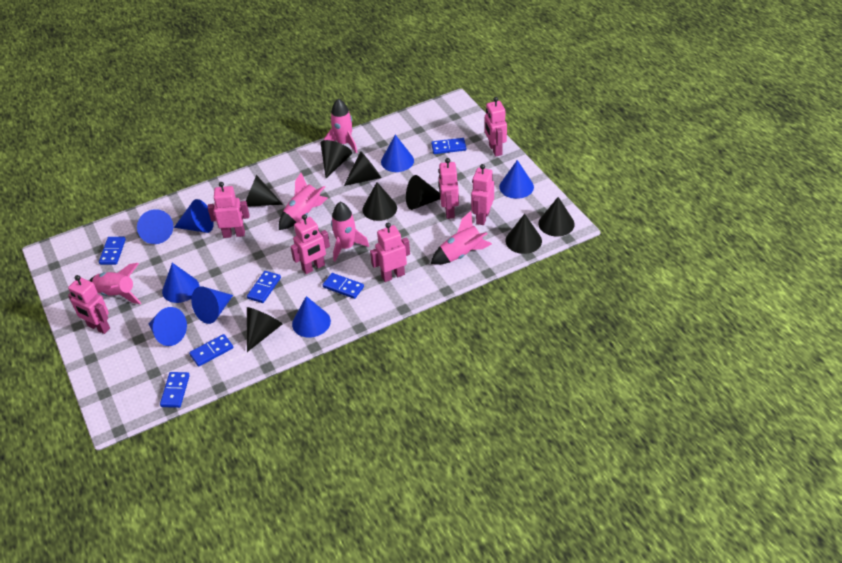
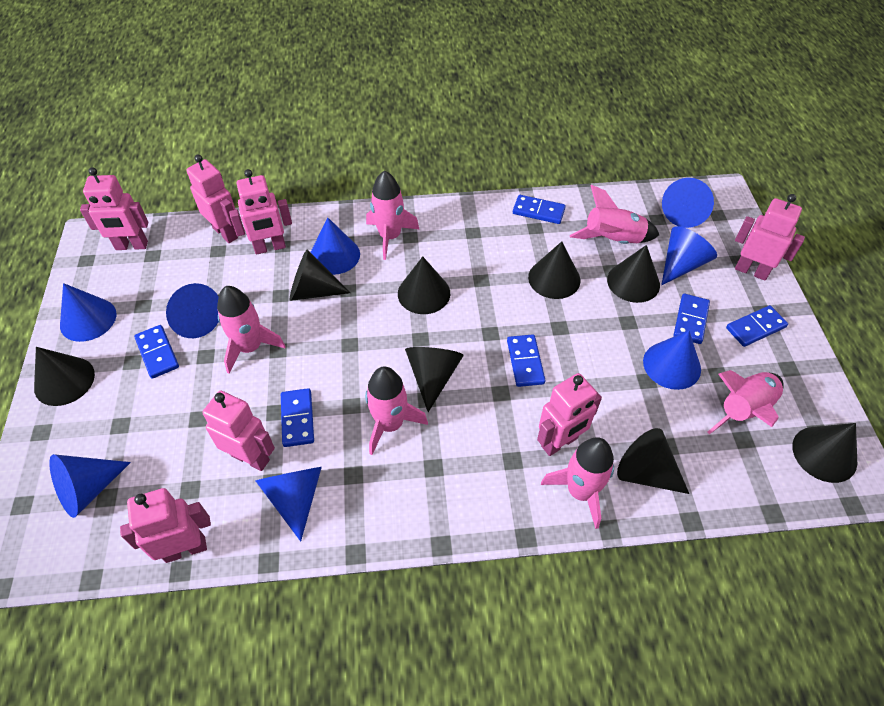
pink rocket: [89,263,141,304] [279,173,328,230] [324,99,357,153] [331,202,369,261] [431,211,492,265] = 5 -> [217,286,286,374] [365,366,428,455] [366,170,419,260] [541,437,614,529] [570,185,659,244] [707,370,784,434] = 6

